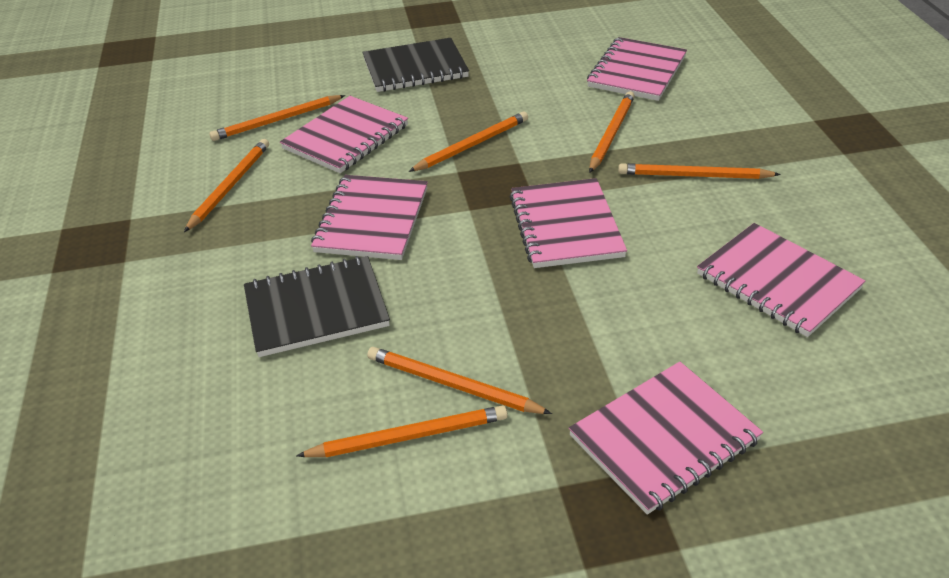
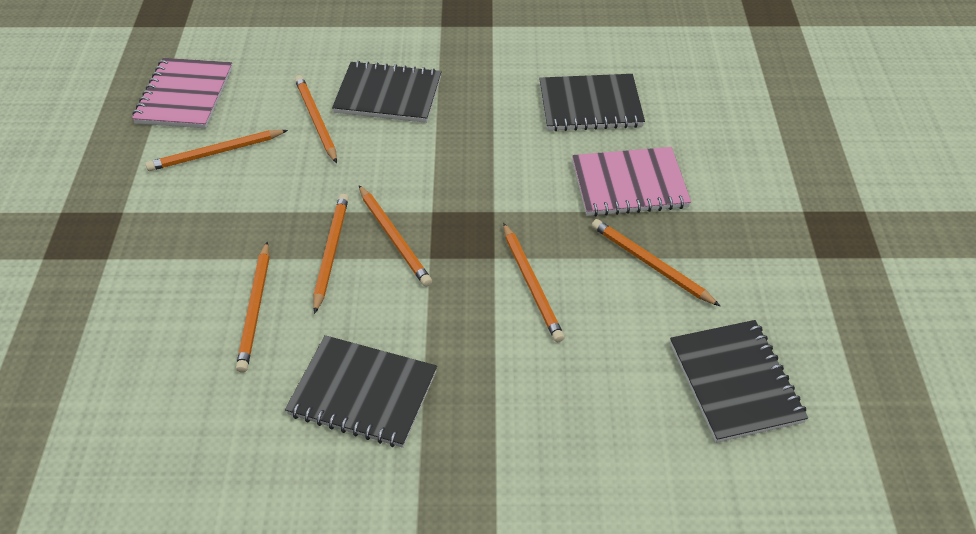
black notebook: [244,256,390,357] [362,38,469,92] = 2 -> [285,335,437,448] [332,61,442,123] [539,74,645,131] [670,320,808,443] = 4
pink notebook: [280,96,408,173] [311,175,428,260] [510,178,627,268] [569,362,763,515] [587,37,687,101] [697,223,865,337] = 6 -> [132,58,233,128] [572,147,691,217] = 2

